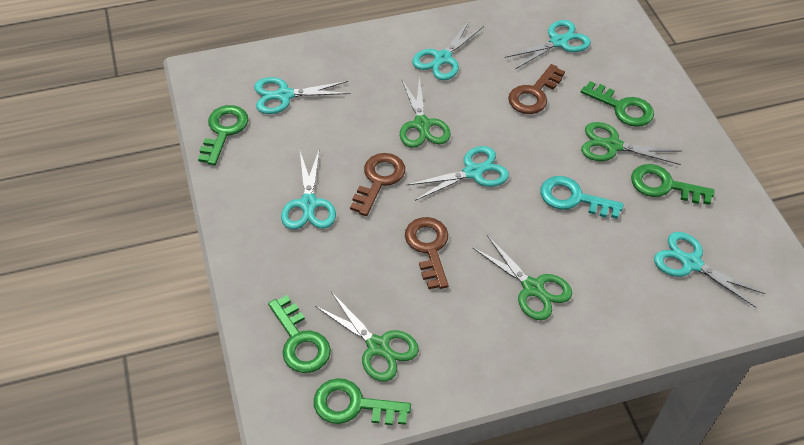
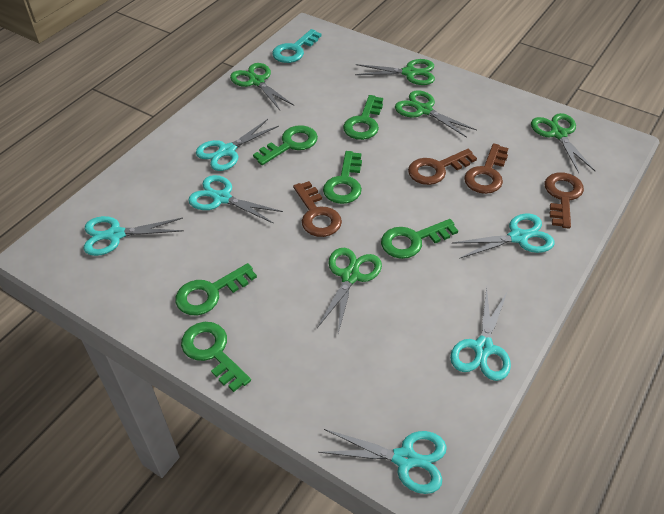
brown key: [350,153,405,216] [405,217,449,289] [508,64,565,114] = 3 -> [293,181,342,237] [408,149,477,185] [464,143,508,194] [545,172,584,229] = 4
green key: [198,105,248,165] [268,295,331,373] [314,378,411,425] [581,81,654,127] [631,164,715,205] = 5 -> [175,263,257,315] [181,322,251,392] [253,125,318,165] [323,151,362,204] [343,95,383,140] [381,219,458,259] = 6
green scissors: [315,292,419,382] [400,76,451,148] [472,235,572,320] [581,122,682,165] = 4 -> [230,63,294,110] [317,248,382,333] [355,59,435,85] [395,90,477,138] [531,113,595,173] = 5

